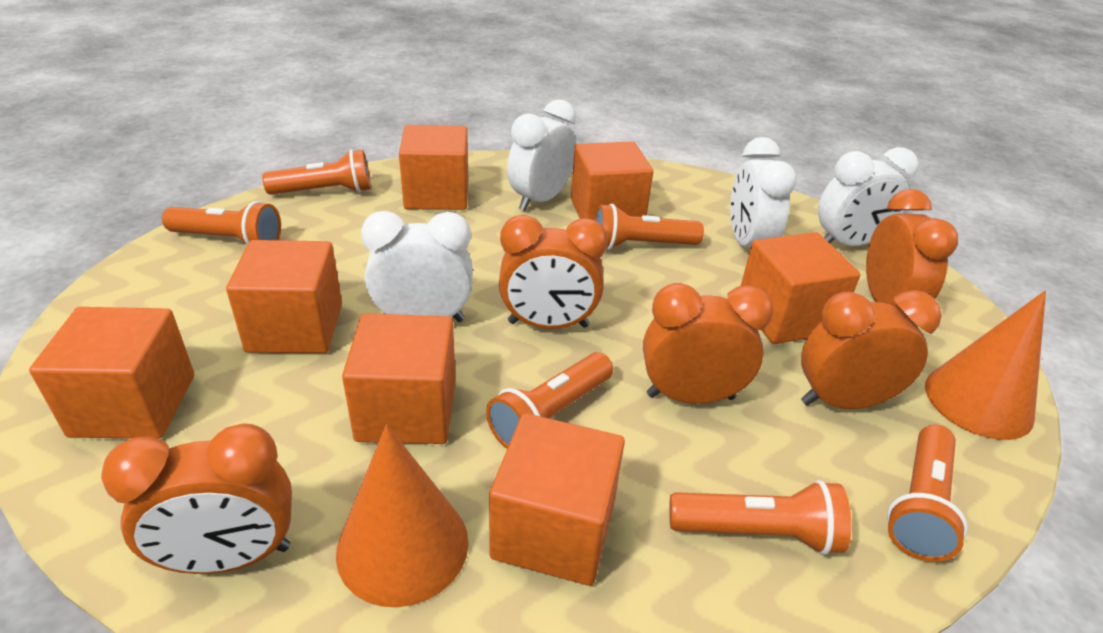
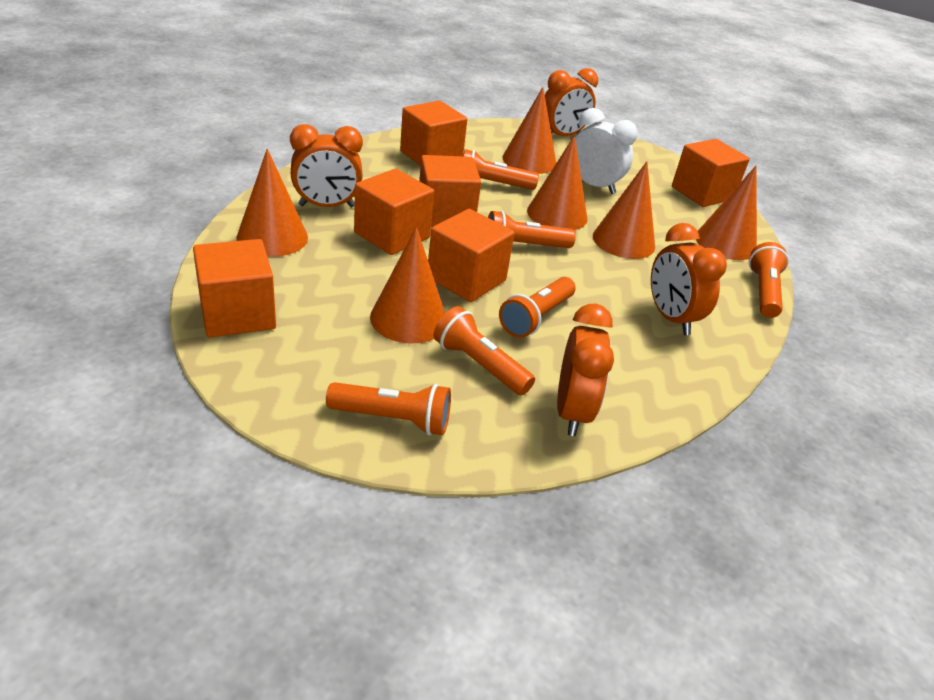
orange clock: [101,423,292,574] [499,215,608,329] [643,283,773,404] [801,290,942,409] [866,189,958,309] = 5 -> [290,124,363,208] [545,68,598,136] [557,304,614,436] [651,223,727,335] = 4
orange cone: [336,424,469,607] [925,291,1046,440] = 2 -> [236,149,308,257] [370,227,445,344] [502,87,556,174] [527,136,587,230] [593,161,655,259] [696,166,757,260] = 6
orange cube: [29,307,194,439] [226,240,342,353] [342,313,456,444] [399,125,468,210] [489,413,625,586] [571,141,653,220] [741,232,861,344] = 7 -> [193,239,276,337] [354,169,434,255] [400,101,467,166] [419,155,481,227] [428,209,515,302] [672,139,750,207] = 6
white clock: [361,211,473,322] [507,99,576,211] [730,137,797,248] [818,147,919,246] = 4 -> [575,108,638,194] = 1

